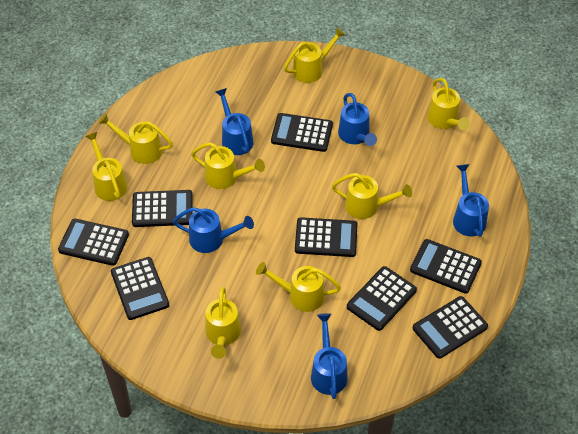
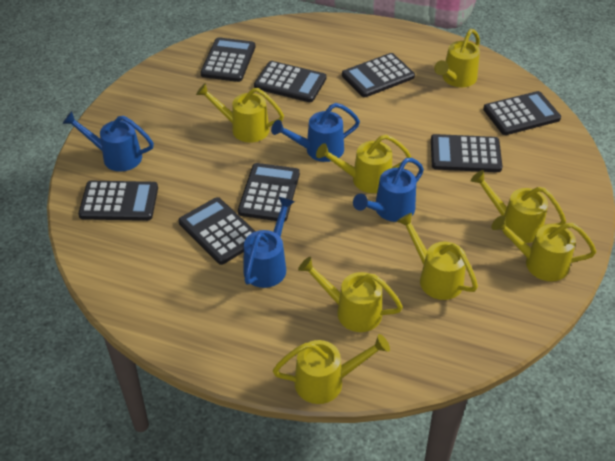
blue watering can: [173,207,254,253] [216,88,253,155] [311,313,348,399] [338,93,377,146] [453,164,489,237] = 5 -> [62,111,154,171] [243,197,295,288] [271,103,360,162] [353,158,424,222] = 4

